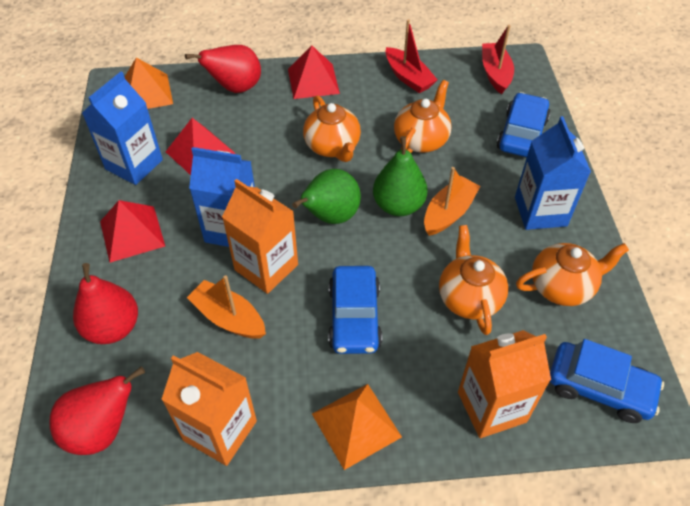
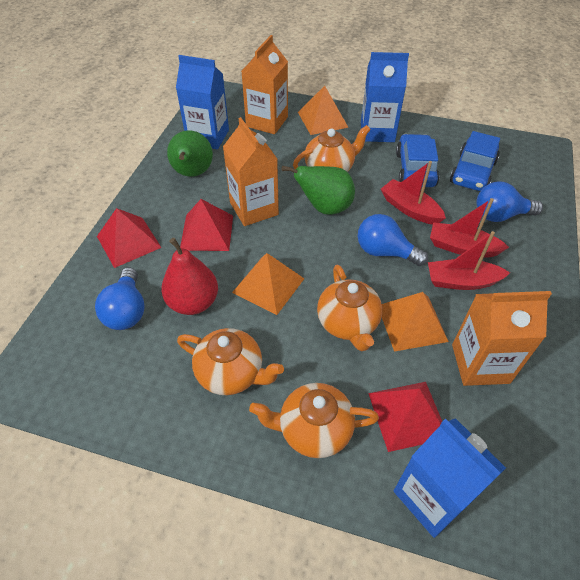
blue car: [328,266,382,354] [497,92,551,157] [550,339,664,423] = 3 -> [396,134,440,187] [450,131,500,191] = 2
blue light bulb: none = 0 -> [95,267,145,330] [358,214,428,266] [476,181,543,222] = 3
orange boat: [187,276,266,339] [424,167,481,236] = 2 -> none = 0
orange pyramid: [125,58,173,109] [312,384,402,470] = 2 -> [232,253,304,315] [298,86,349,135] [382,292,449,352] = 3
red boat: [386,19,438,93] [482,25,514,94] = 2 -> [381,161,446,225] [428,231,510,290] [430,198,509,258] = 3
red pear: [50,366,145,455] [73,263,138,344] [185,45,261,93] = 3 -> [161,238,218,315] = 1

